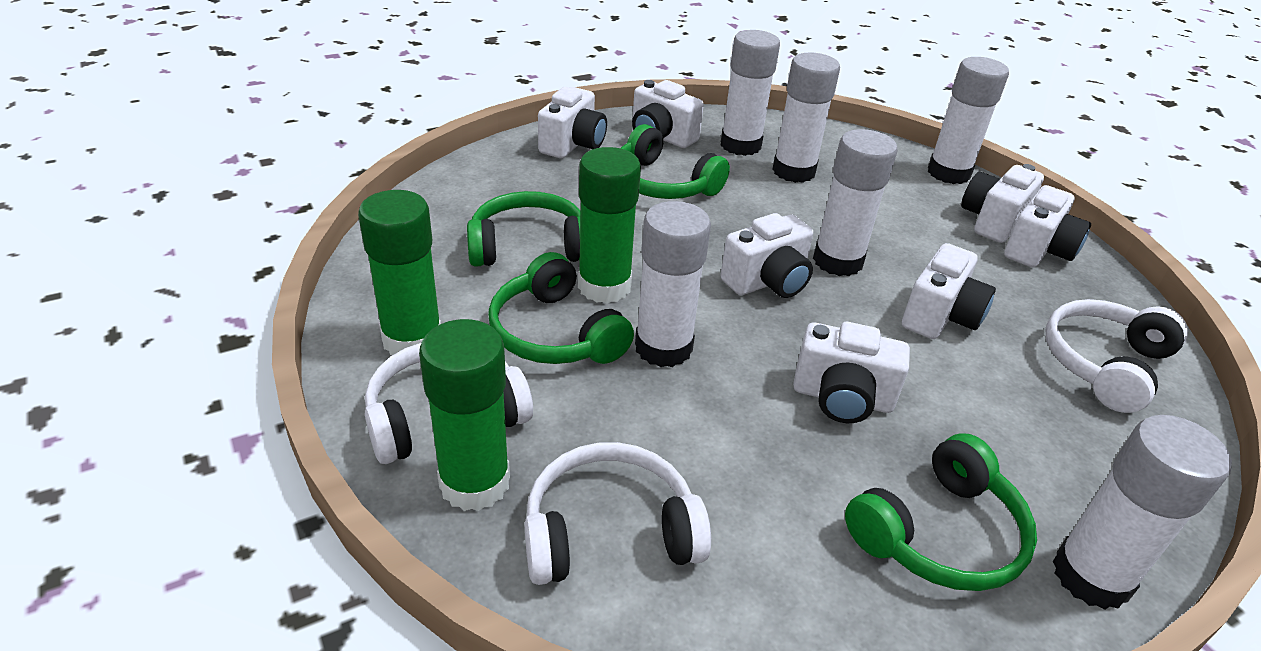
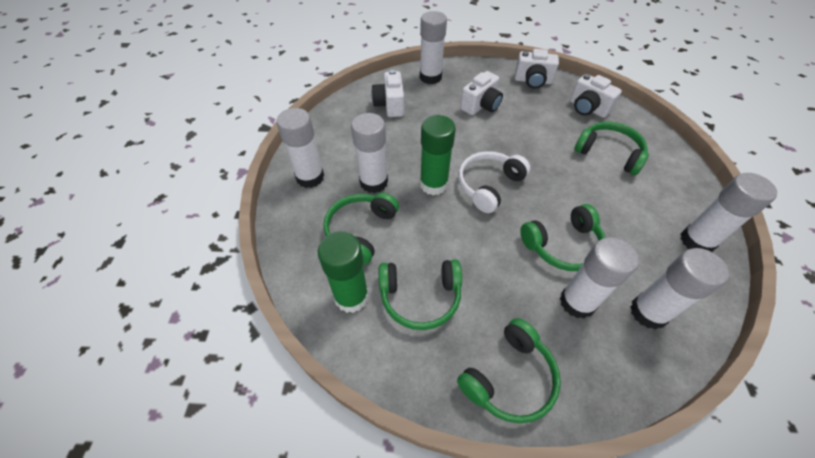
green glue stick: [358,190,441,355] [419,319,510,511] [578,147,641,304] = 3 -> [318,231,369,313] [420,115,456,195] = 2
green headphones: [467,191,581,267] [488,252,634,364] [620,124,730,199] [845,433,1037,591] = 4 -> [323,192,399,265] [379,259,462,330] [457,318,561,423] [520,204,606,271] [574,122,649,175] = 5
white camera: [538,87,607,158] [632,80,704,148] [720,213,813,298] [793,322,910,423] [902,243,996,339] [961,164,1044,243] [1004,185,1091,267] = 7 -> [371,70,404,117] [460,71,503,115] [515,49,559,89] [570,74,622,118] = 4
white headphones: [365,343,533,464] [525,442,711,585] [1045,299,1188,413] = 3 -> [458,151,530,213] = 1

